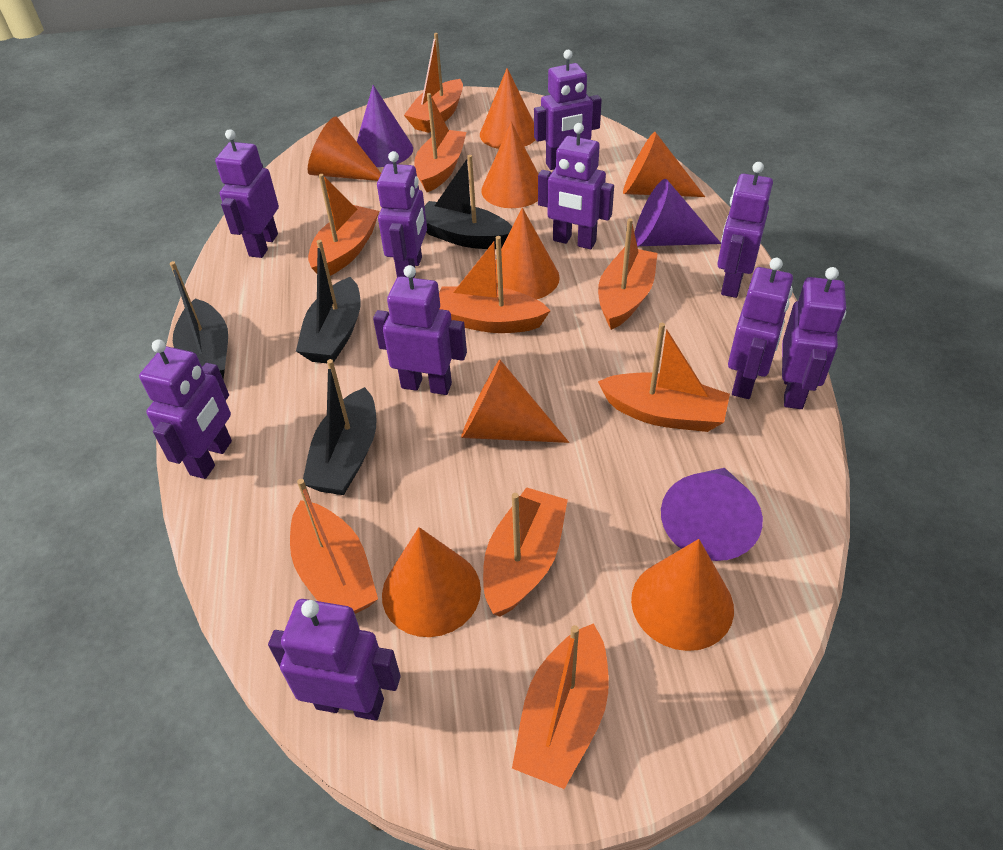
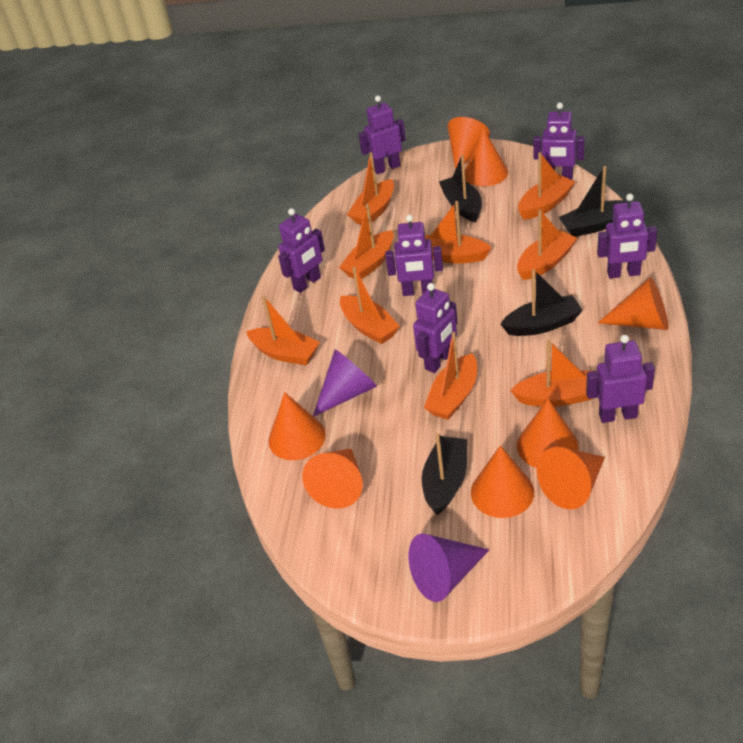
purple cone: [357,85,413,167] [635,179,721,246] [661,468,763,561] = 3 -> [313,349,377,417] [409,533,489,602] = 2
purple robot: [139,340,232,479] [215,129,279,258] [268,599,401,721] [373,265,467,395] [377,151,427,278] [534,50,602,170] [538,123,614,249] [717,162,773,298] [728,258,793,399] [782,267,846,409] = 10 -> [278,208,325,293] [358,96,406,174] [385,214,443,296] [413,283,457,373] [533,103,585,180] [586,335,655,423] [597,194,657,279] = 7

